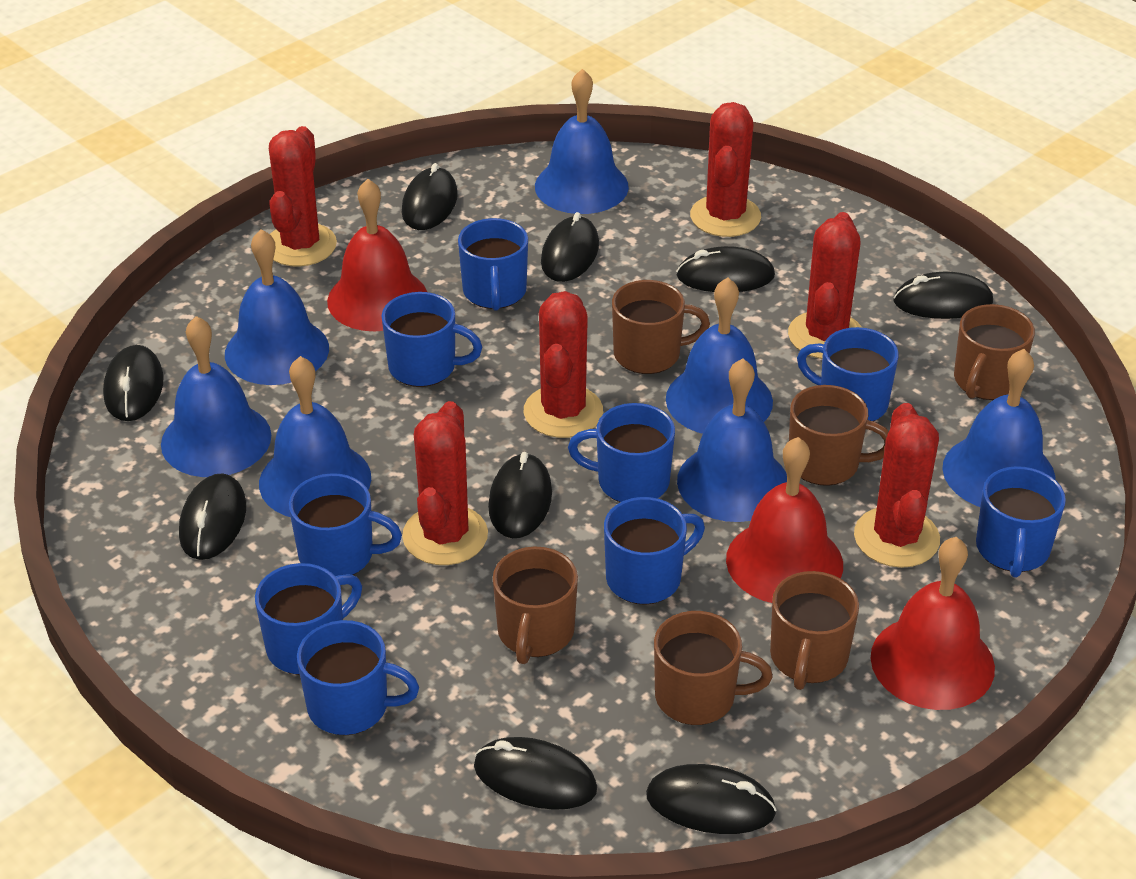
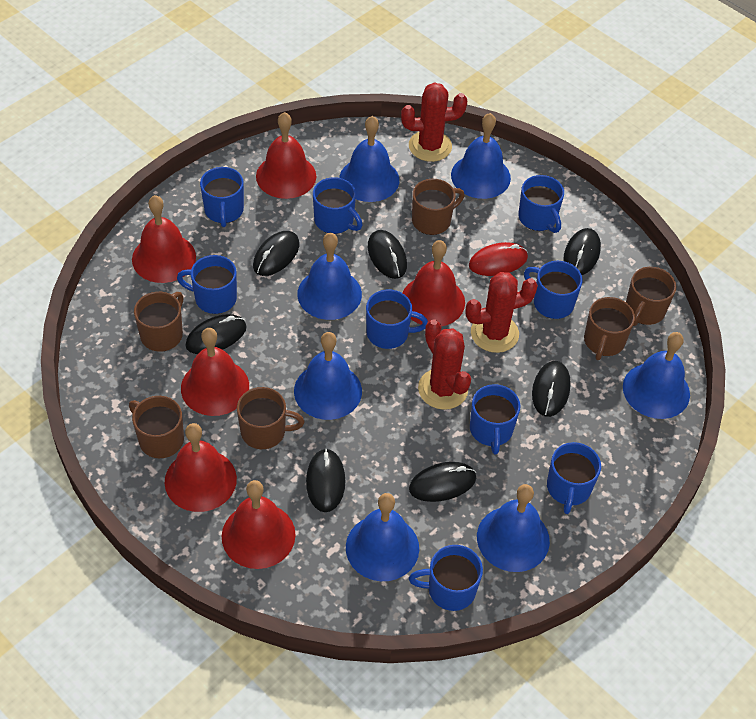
black mouse: [103,345,164,421] [179,473,246,560] [402,163,458,230] [474,737,597,810] [488,452,552,538] [541,212,599,282] [646,764,777,834] [676,246,775,292] [894,272,993,319] = 9 -> [185,314,247,354] [253,231,299,276] [306,448,345,512] [368,230,407,279] [409,462,476,502] [532,361,571,417] [563,228,601,275] = 7
red bell: [327,179,427,331] [726,437,843,603] [870,537,995,710] = 3 -> [132,195,196,283] [165,423,237,512] [181,328,249,416] [222,480,296,569] [256,112,316,199] [402,240,465,326] = 6
red cactus: [269,126,337,267] [402,401,488,565] [524,291,603,438] [690,102,761,237] [788,212,862,359] [854,403,940,568] = 6 -> [401,82,467,162] [418,319,471,410] [465,272,538,353] = 3
red mouse: none = 0 -> [469,242,528,276] = 1

